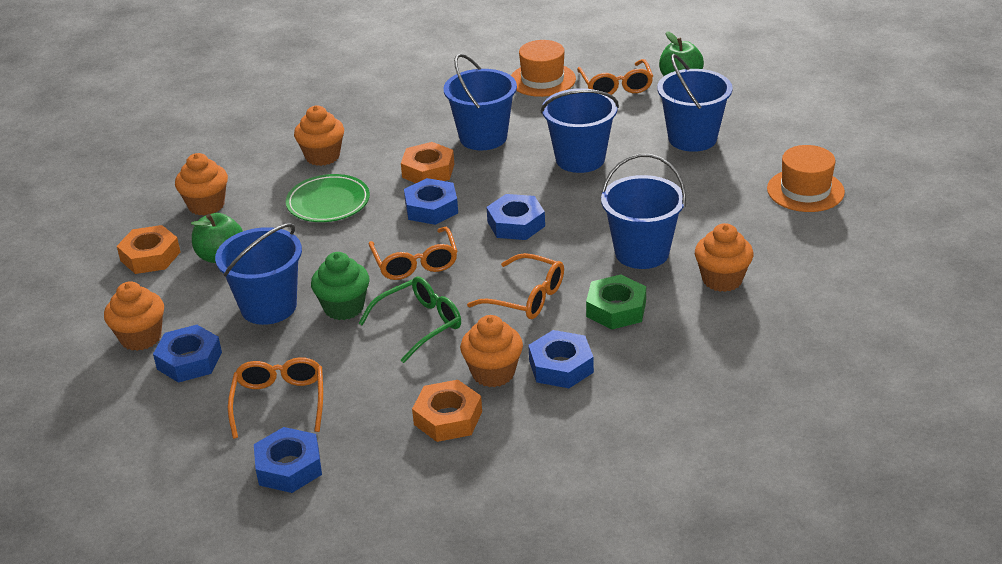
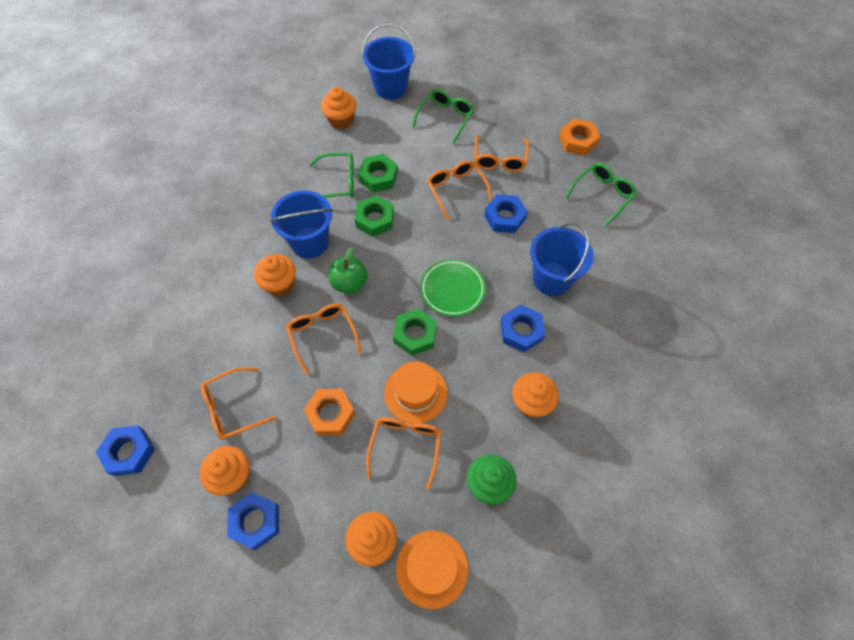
blue bucket: [215,223,302,325] [444,54,517,150] [540,88,619,173] [601,154,686,269] [657,54,733,152] = 5 -> [270,190,333,258] [362,23,415,100] [530,222,594,296] = 3
blue nut: [153,325,222,383] [254,427,322,493] [404,178,458,225] [487,194,545,240] [528,330,594,388] = 5 -> [96,425,155,476] [227,492,279,550] [484,194,528,233] [500,305,545,352] = 4
green apple: [191,213,243,263] [659,31,704,76] = 2 -> [329,247,368,294] = 1
green glasses: [358,276,461,363] = 1 -> [309,153,354,198] [412,89,474,144] [565,163,637,226] = 3
green nut: [586,274,646,330] = 1 -> [355,195,394,237] [358,154,398,193] [393,308,437,356] = 3
orange glasses: [228,357,323,439] [369,227,457,280] [467,253,564,319] [577,59,653,95] = 4 -> [201,367,277,440] [286,303,361,374] [366,417,441,489] [427,160,492,220] [475,135,529,172] = 5
orange nut: [117,225,181,274] [401,142,454,183] [412,380,482,442] = 3 -> [304,389,355,435] [559,119,600,156] = 2

